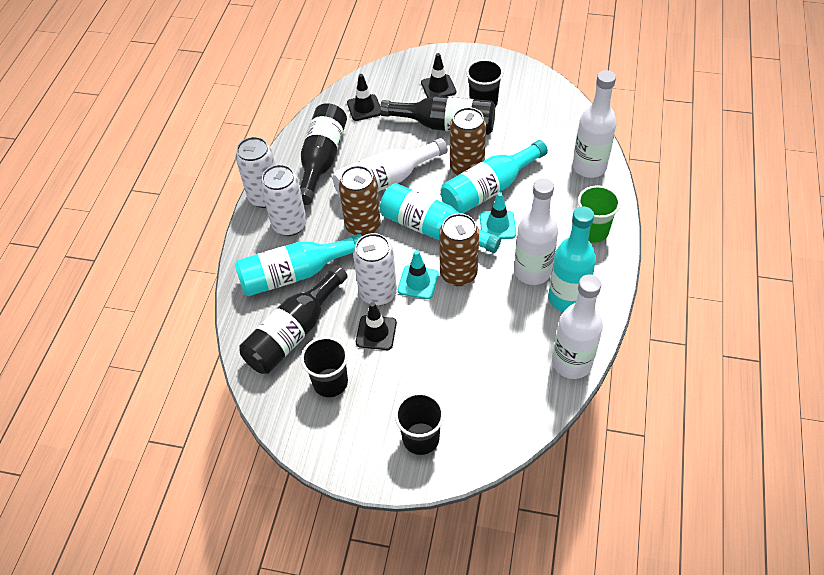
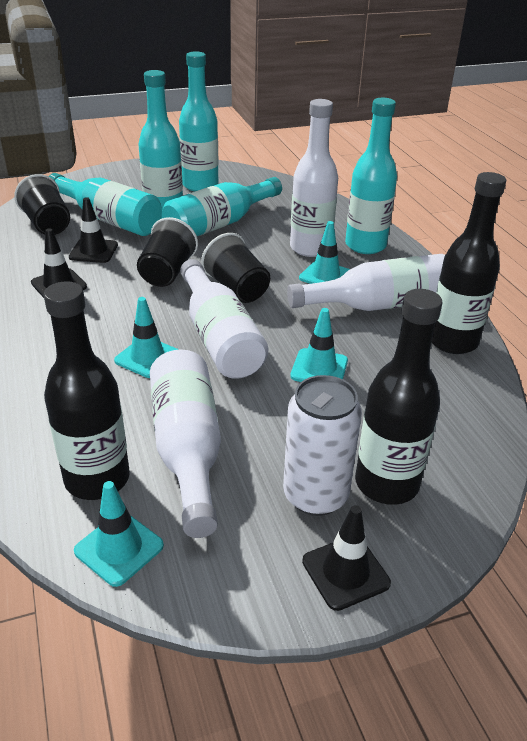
brown can: [339,166,381,236] [439,213,479,286] [450,107,486,176] = 3 -> none = 0
green cup: [578,185,621,243] = 1 -> none = 0
turquoise bottle: [235,234,362,296] [380,183,501,253] [441,140,548,214] [548,206,596,312] = 4 -> [49,173,162,236] [138,70,183,219] [162,177,282,236] [179,51,218,191] [345,98,397,254] = 5
turquoise traffic cone: [398,250,439,299] [480,192,516,239] = 2 -> [74,481,164,587] [114,297,179,378] [290,308,348,382] [299,221,350,284] = 4
white can: [235,137,275,208] [261,165,307,236] [353,233,397,306] = 3 -> [283,375,362,516] = 1

